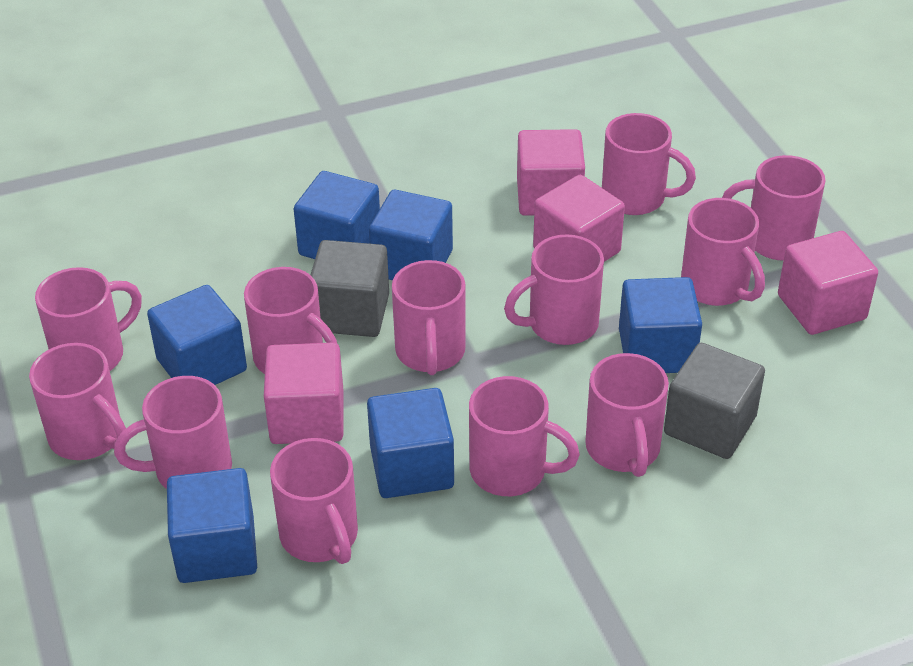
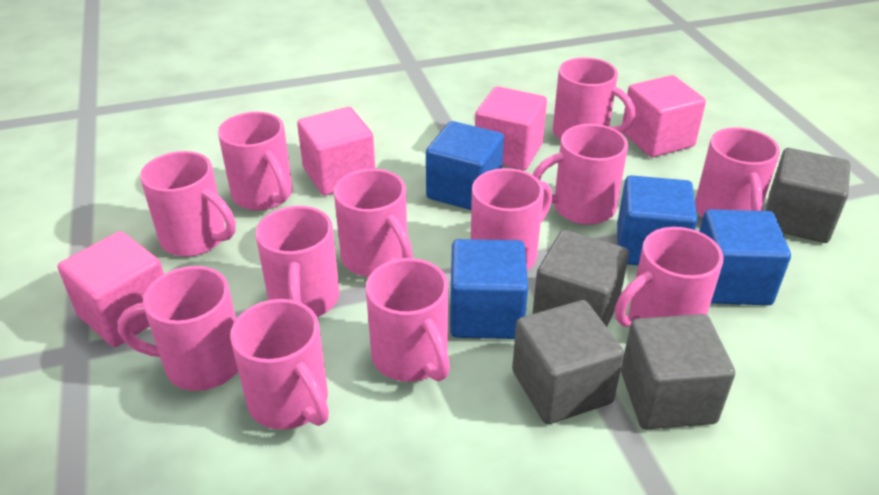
blue cube: [147,285,247,385] [167,468,257,583] [294,171,380,259] [367,388,454,498] [369,190,453,280] [619,277,702,373] = 6 -> [426,121,504,210] [450,239,528,339] [617,175,697,265] [699,209,791,305] = 4
grey cube: [311,240,389,337] [664,343,765,459] = 2 -> [512,300,624,424] [532,230,629,327] [621,314,735,429] [766,148,850,243] = 4

